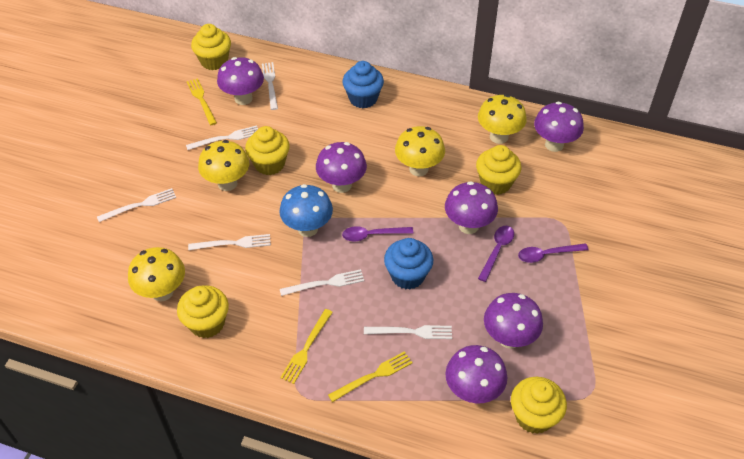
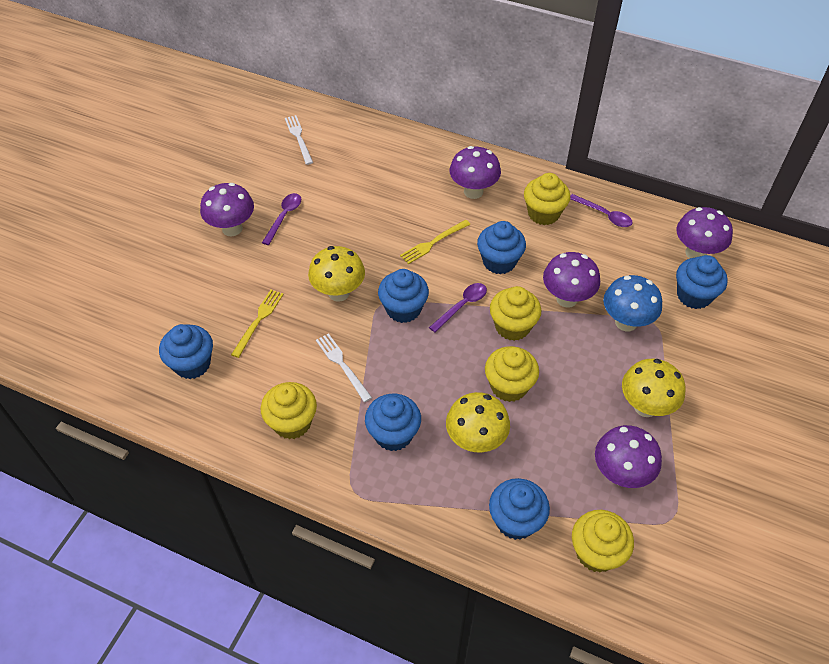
blue cupcake: [342,61,384,108] [384,238,433,289] = 2 -> [159,324,213,379] [365,394,421,451] [378,269,429,323] [477,221,526,274] [489,478,550,540] [676,255,728,309] = 6
purple mushroom: [217,57,264,105] [316,142,367,193] [445,181,498,234] [445,345,507,404] [484,293,543,349] [534,102,584,152] = 6 -> [200,183,254,236] [449,146,501,199] [543,252,600,308] [595,425,662,488] [677,207,733,259] = 5
white fork: [97,188,176,222] [186,126,258,150] [188,234,271,250] [262,62,278,110] [280,269,364,296] [364,325,452,339] = 6 -> [285,115,313,165] [316,333,372,402] = 2
yellow fork: [187,78,217,125] [280,309,333,384] [328,351,413,402] = 3 -> [231,290,284,358] [400,220,470,264] = 2
yellow mushroom: [128,247,185,302] [198,140,249,191] [395,126,445,176] [478,94,527,144] = 4 -> [308,246,365,302] [446,392,510,452] [622,359,685,417] = 3

